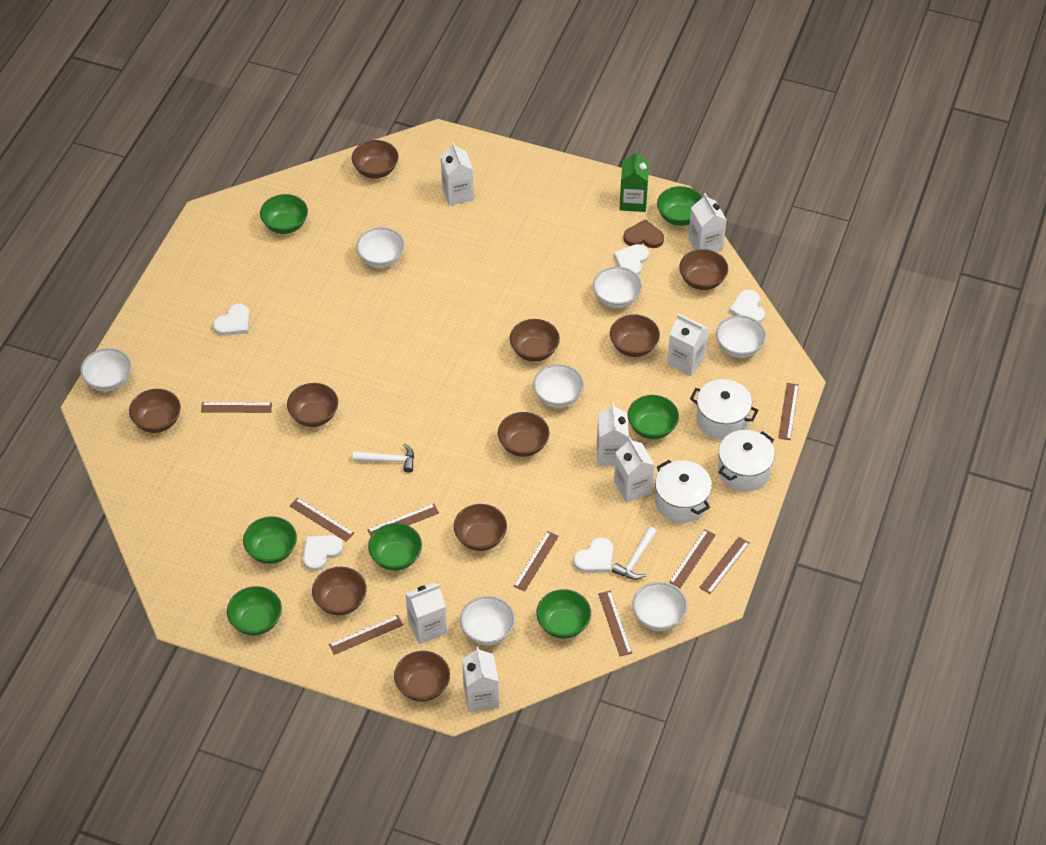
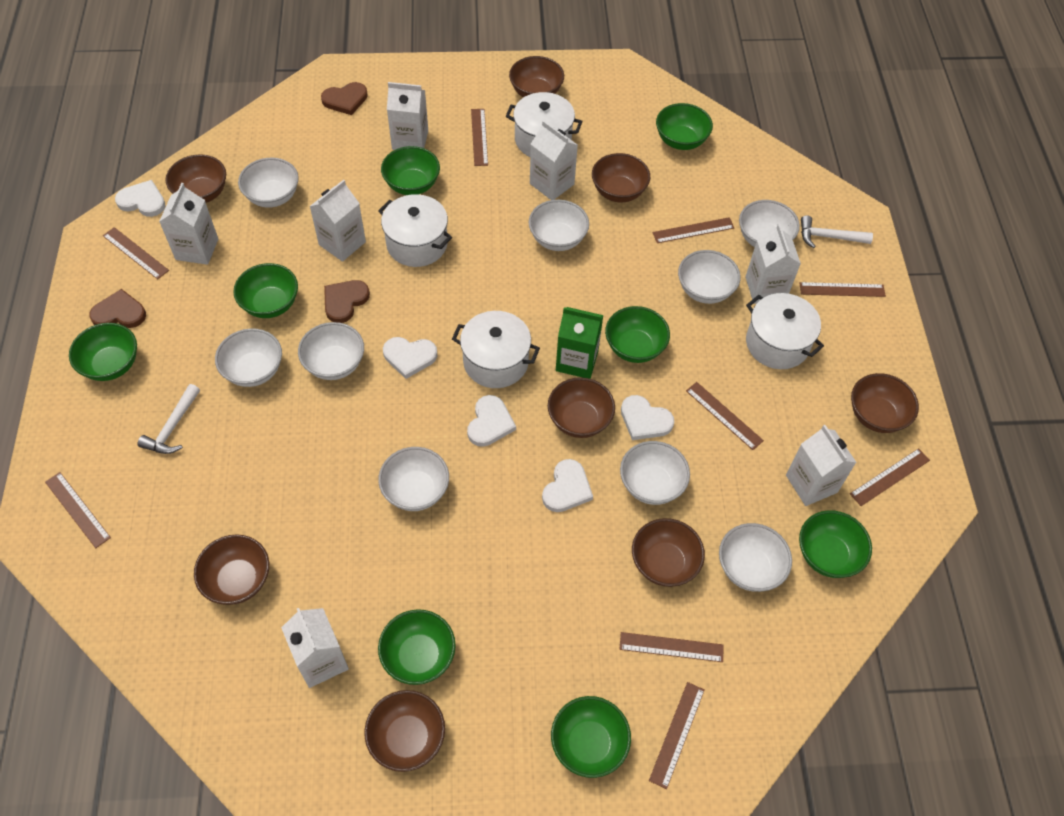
brown bowl: [129,389,181,433] [287,383,338,427] [312,567,366,615] [352,140,398,179] [394,651,450,702] [454,504,507,551] [498,412,549,457] [510,319,560,362] [610,314,660,357] [679,249,728,290] = 10 -> [166,155,226,203] [194,534,269,605] [364,690,445,772] [509,56,564,98] [548,377,615,438] [592,153,650,202] [632,518,705,587] [851,373,919,433] = 8
brown heart: [623,219,664,248] = 1 -> [89,289,146,328] [321,82,368,115] [324,280,370,323] = 3
green bowl: [227,586,282,636] [243,516,297,564] [260,194,308,234] [368,523,422,571] [536,589,591,639] [628,395,679,439] [657,186,702,226] = 7 -> [69,323,137,381] [233,263,298,318] [378,609,456,685] [381,146,440,195] [551,696,631,778] [605,306,670,363] [656,103,713,150] [799,510,872,578] = 8
white bowl: [80,348,131,392] [356,227,405,268] [460,596,515,645] [533,364,584,408] [593,267,642,308] [632,582,687,631] [716,315,766,358] = 7 -> [215,328,282,387] [238,158,299,208] [298,322,364,380] [378,447,449,511] [529,200,589,251] [620,441,690,505] [678,250,741,304] [719,523,792,592] [739,200,800,247] = 9
white pot: [655,460,712,523] [690,379,758,440] [718,430,775,492] = 3 -> [378,194,452,267] [452,311,540,388] [506,92,583,157] [746,293,824,369] = 4

